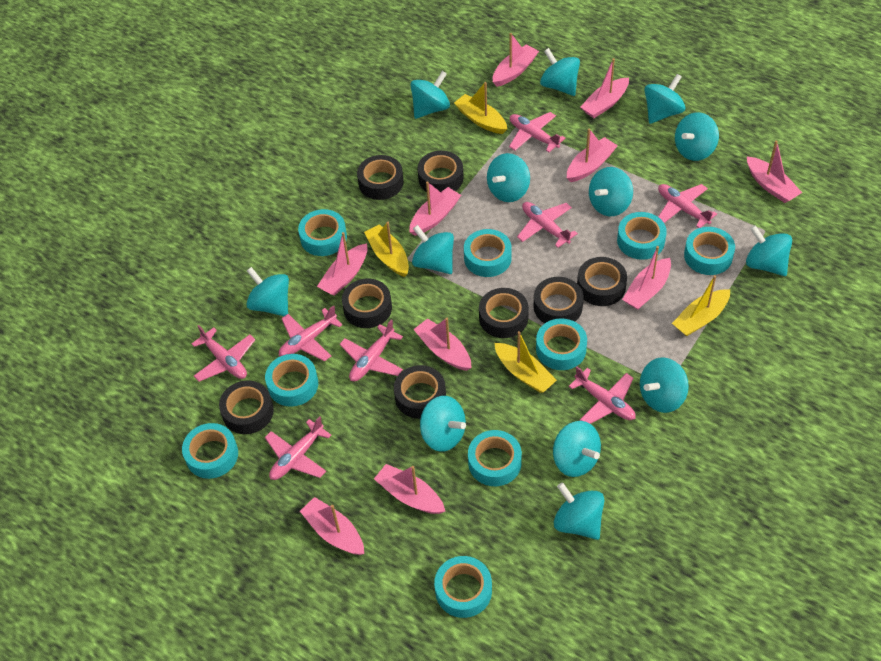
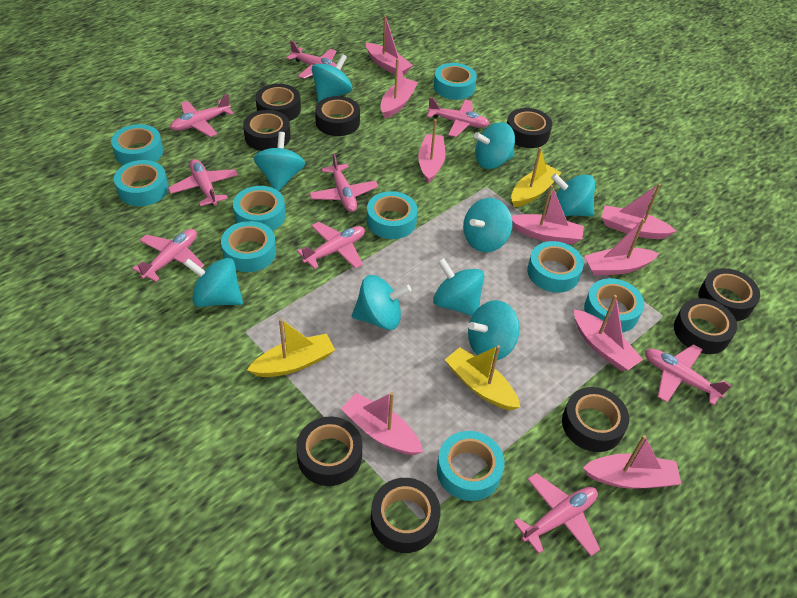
black tape: [219,381,274,434] [342,279,392,328] [357,155,404,200] [394,365,446,419] [417,151,464,192] [479,288,529,338] [534,277,584,323] [577,257,627,306] = 8 -> [243,110,291,151] [256,84,301,121] [296,416,362,486] [315,96,360,136] [371,478,441,553] [507,108,552,148] [562,387,629,452] [674,298,737,354] [698,268,760,321] = 9
pink boat: [300,497,364,555] [317,232,367,296] [374,464,446,514] [409,181,461,236] [413,318,472,371] [493,33,539,87] [567,128,618,182] [580,58,629,118] [622,246,671,310] [747,141,802,203] = 10 -> [341,392,423,455] [366,15,413,75] [380,59,418,118] [418,119,445,183] [512,185,584,244] [574,295,643,371] [583,435,681,489] [585,219,659,276] [601,183,676,239] = 9
pink plane: [192,325,255,382] [265,416,331,480] [279,305,342,361] [340,319,403,381] [509,112,565,152] [517,202,578,248] [569,366,636,424] [658,184,717,228] = 8 -> [132,229,204,282] [168,159,238,206] [170,94,234,137] [286,41,341,79] [297,222,365,269] [309,153,378,212] [427,97,489,137] [513,473,600,556] [645,344,732,406] = 9
turquoise spinning top: [246,267,289,316] [410,71,450,119] [412,225,454,274] [420,396,466,452] [487,153,530,202] [540,48,580,96] [553,421,601,477] [554,482,605,540] [589,167,633,216] [640,357,689,413] [644,74,685,124] [675,112,719,161] [746,225,792,276] = 13 -> [184,258,243,307] [254,132,305,191] [312,54,352,102] [352,275,412,330] [433,258,484,316] [463,198,513,252] [468,300,520,360] [474,122,515,169] [551,173,595,216] = 9
yellow boat: [364,222,409,277] [454,82,507,134] [494,331,557,393] [672,275,730,336] = 4 -> [247,318,335,377] [445,345,520,410] [511,147,561,207] = 3

